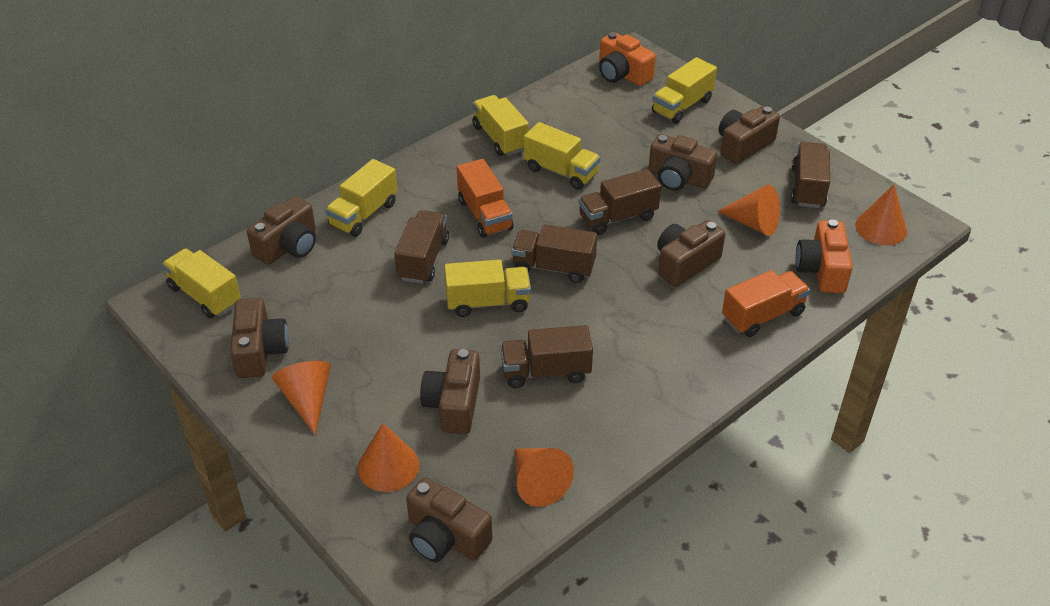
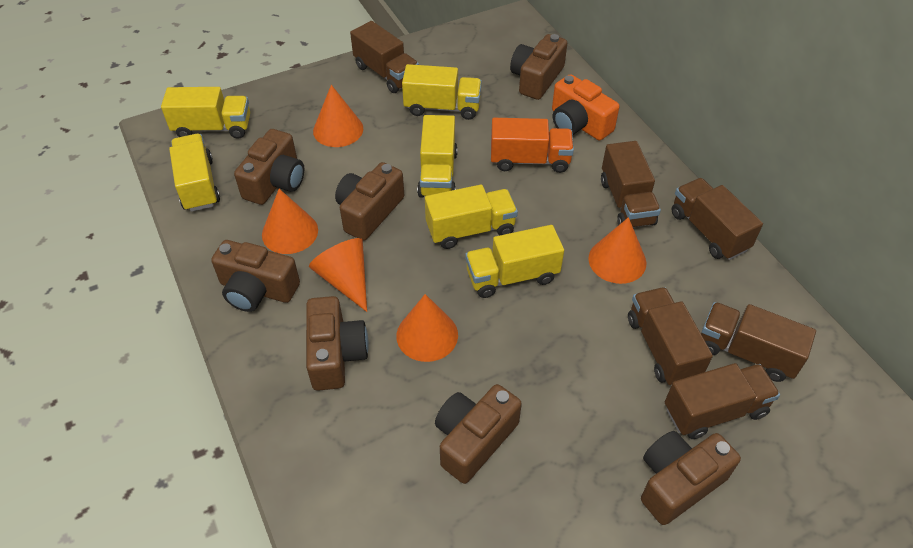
brown truck: [394,210,449,284] [501,325,593,388] [511,224,597,283] [578,169,661,235] [791,142,830,208] = 5 -> [350,21,419,93] [601,141,661,227] [628,287,713,385] [665,363,780,439] [671,178,763,260] [701,302,816,382] = 6
orange camera: [599,32,656,86] [795,219,853,293] = 2 -> [552,74,620,140] = 1
orange truck: [457,159,514,238] [722,270,810,337] = 2 -> [491,118,574,173] = 1

